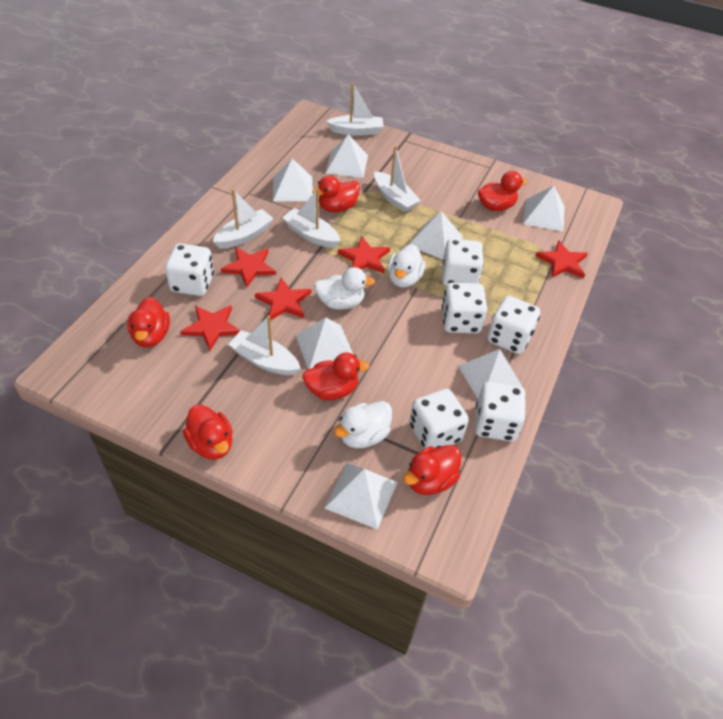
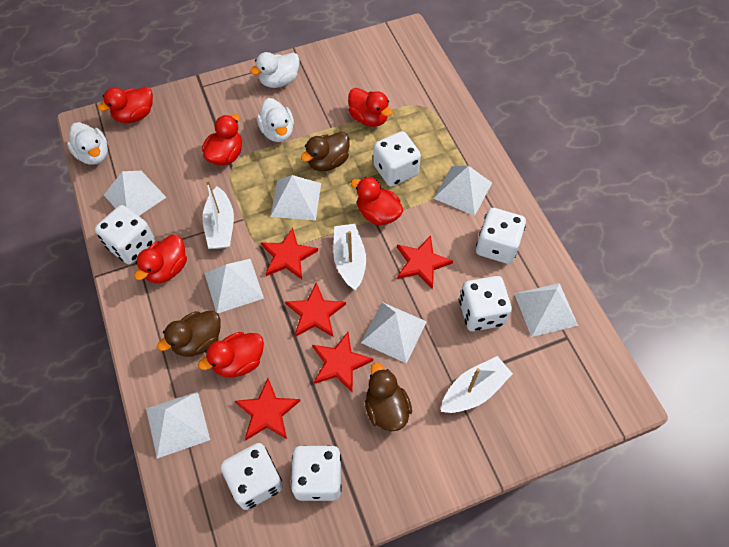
brown duck: none = 0 -> [157,311,221,357] [301,132,350,171] [365,363,412,432] = 3
white boat: [213,189,274,249] [228,315,301,375] [282,188,340,248] [326,83,384,136] [374,146,421,212] = 5 -> [202,180,234,249] [333,224,366,290] [441,356,513,413] = 3

